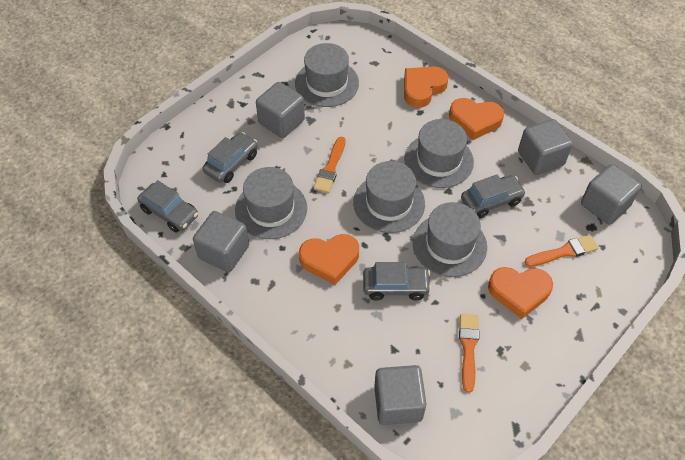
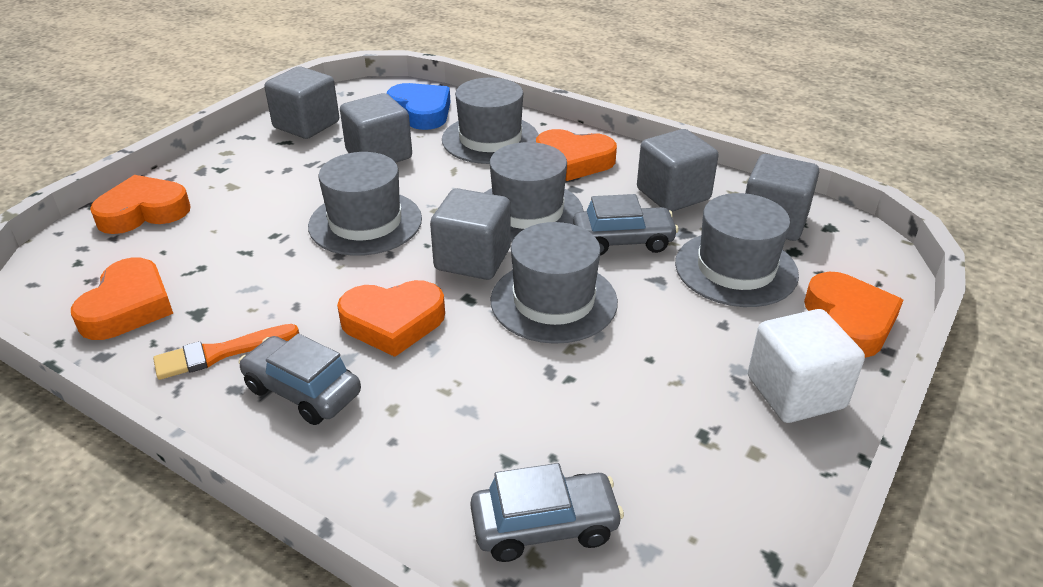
blue heart: none = 0 -> [387,83,450,130] = 1
grey car: [137,180,198,233] [202,132,258,183] [363,262,431,301] [461,175,526,218] = 4 -> [239,333,361,425] [470,463,624,562] [573,194,679,255] = 3
orange brush: [314,137,346,193] [459,314,479,393] [524,235,599,267] = 3 -> [153,324,299,380] = 1
orange heart: [299,234,359,285] [404,67,449,108] [449,98,504,140] [488,267,553,319] = 4 -> [71,257,173,340] [90,175,191,234] [337,280,445,357] [536,129,617,181] [804,272,903,358] = 5
white cube: none = 0 -> [748,309,865,423] = 1

